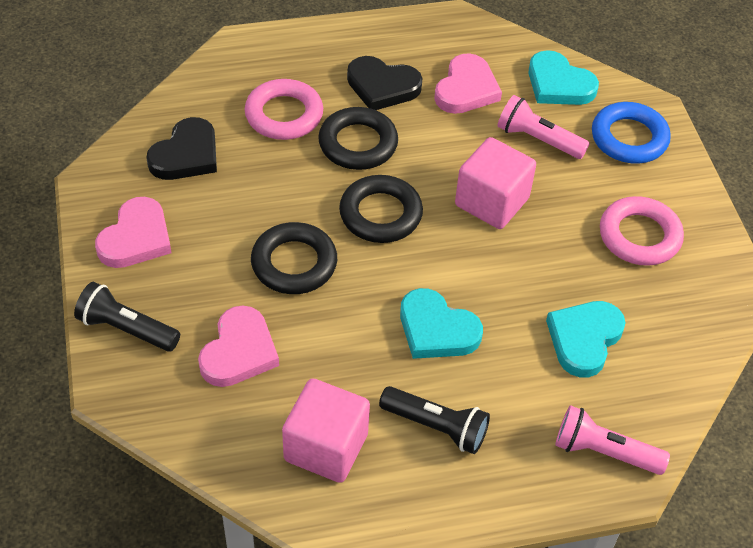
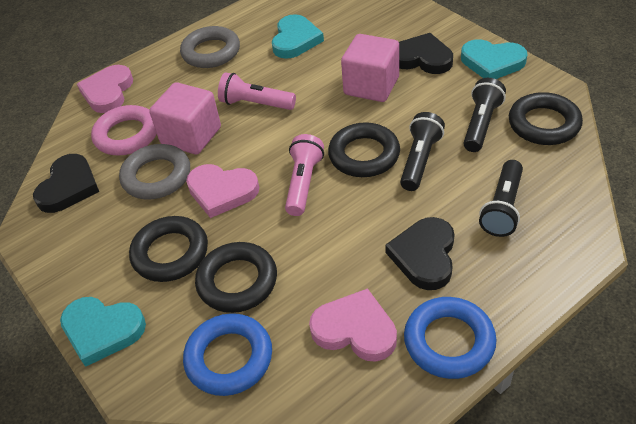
black flashlight: [74,282,180,352] [379,386,490,454] = 2 -> [400,112,445,191] [463,78,506,152] [479,160,523,237] = 3
black heart: [146,117,217,180] [347,56,423,110] = 2 -> [33,154,99,213] [385,217,455,290] [399,33,453,74] = 3
black ring: [251,222,337,294] [318,107,398,170] [339,175,423,243] = 3 -> [129,216,208,282] [195,242,277,313] [328,122,400,177] [509,92,583,145] = 4
blue ring: [592,102,671,164] = 1 -> [183,313,272,396] [404,297,496,379] = 2
grey ring: none = 0 -> [119,144,190,199] [180,26,240,68] = 2
pink ring: [245,79,323,140] [600,196,684,266] = 2 -> [91,105,157,155] = 1

